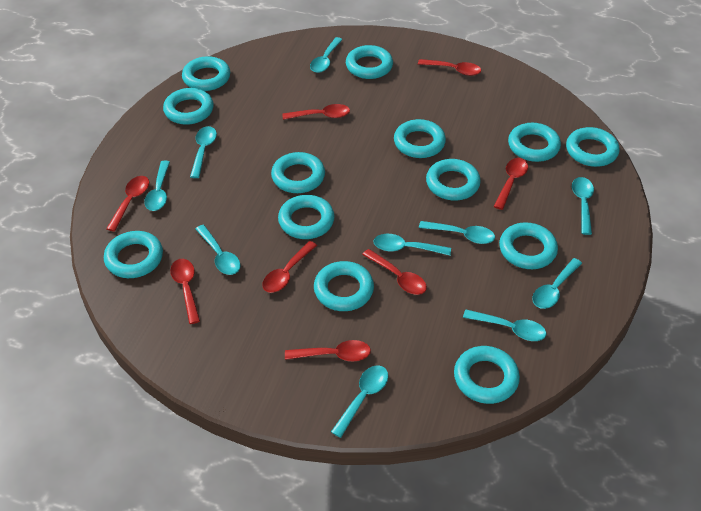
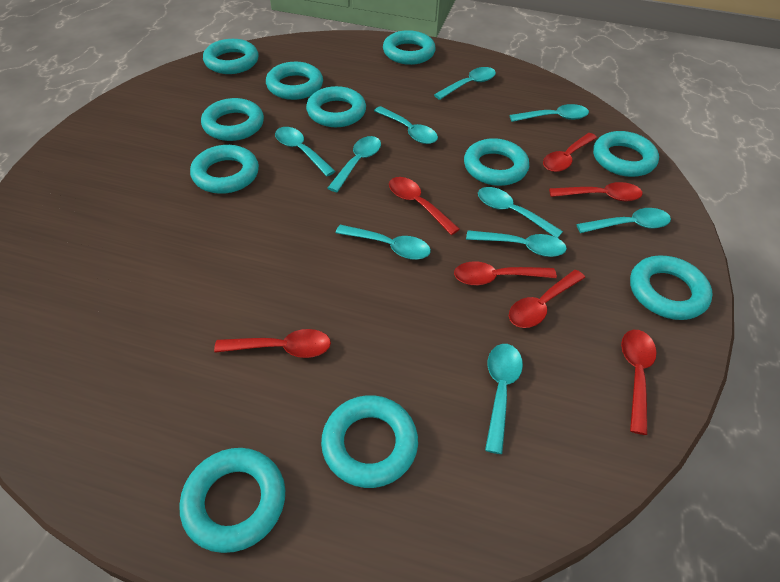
red spoon: [106,176,149,232] [170,259,200,324] [262,241,317,293] [282,104,350,120] [285,340,371,362] [362,249,427,295] [418,59,481,76] [494,158,528,210] = 8 -> [214,329,331,358] [389,177,460,235] [454,261,557,285] [509,270,585,328] [543,133,597,172] [549,182,643,201] [621,330,657,435] = 7
turquoise ring: [104,231,163,278] [163,88,214,125] [182,56,230,91] [271,152,325,193] [278,195,335,239] [314,261,374,311] [346,45,393,79] [394,119,446,158] [426,159,481,200] [454,346,520,404] [499,222,558,269] [508,123,561,162] [566,127,619,167] = 13 -> [179,448,285,553] [190,145,259,194] [201,98,264,141] [203,39,258,74] [266,62,323,100] [306,86,366,127] [321,395,418,488] [383,30,436,65] [464,138,529,186] [593,131,659,177] [630,255,713,320] = 11

